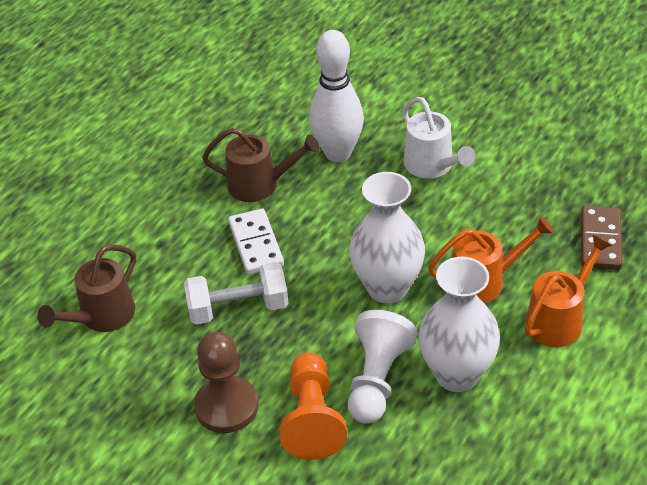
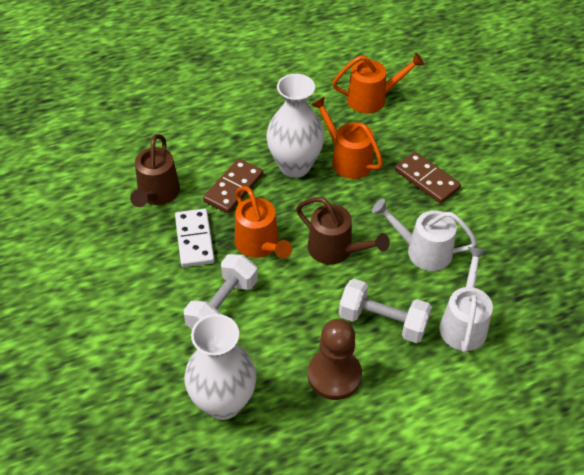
brown domino: [581,206,622,270] = 1 -> [203,159,263,214] [395,152,461,204] = 2
orange pawn: [280,352,347,460] = 1 -> none = 0
orange watering can: [428,216,554,303] [525,235,612,347] = 2 -> [235,186,292,259] [311,96,383,179] [332,52,424,113] = 3
white bowling pin: [309,30,364,162] = 1 -> none = 0
white dumbbell: [184,262,289,325] = 1 -> [184,254,258,329] [339,279,432,343] = 2
white pawn: [348,310,418,424] = 1 -> none = 0
white watering can: [403,97,475,178] = 1 -> [372,199,477,271] [440,247,493,353] = 2

